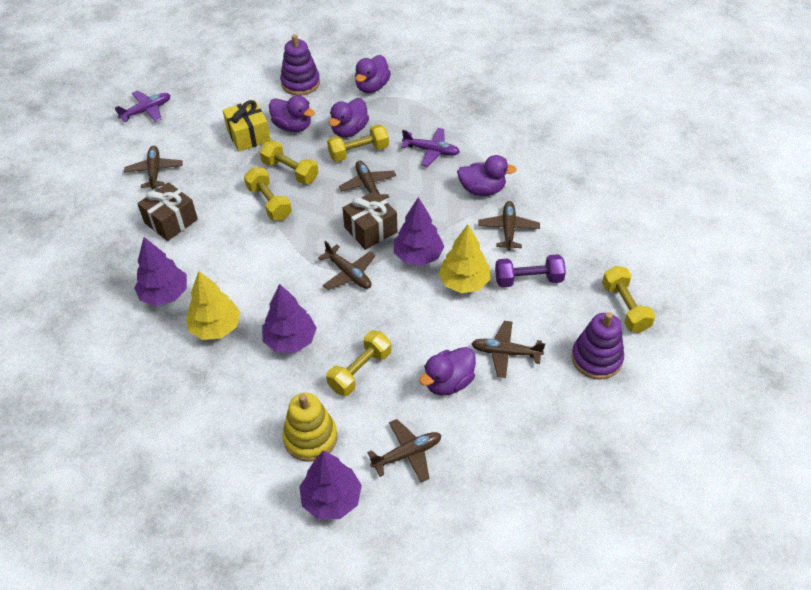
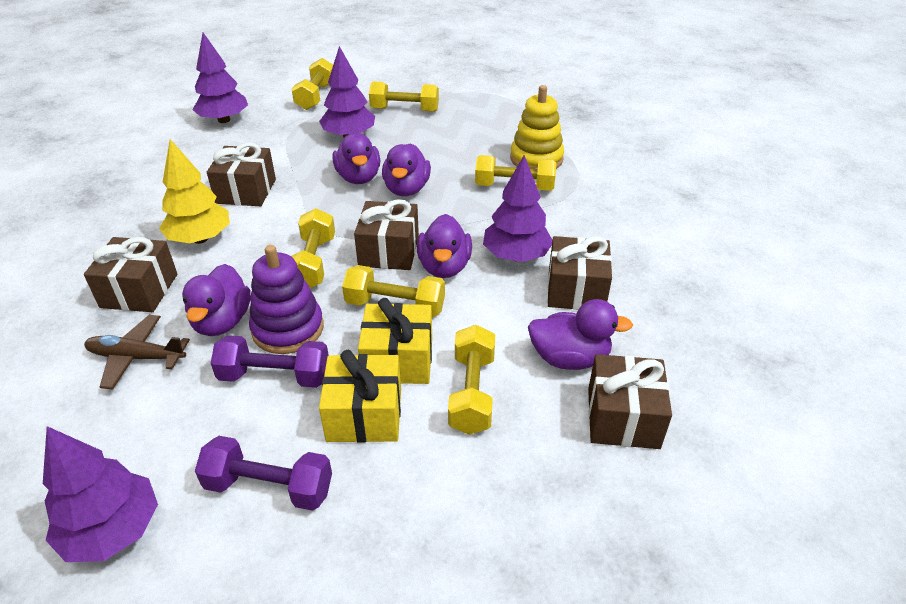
brown gift: [137,182,198,241] [343,191,397,250] = 2 -> [84,237,177,312] [207,143,276,206] [354,199,419,270] [548,236,612,310] [588,354,672,449] = 5
brown plane: [124,146,183,190] [318,240,376,290] [339,161,396,199] [367,419,442,482] [471,321,546,378] [478,201,540,251] = 6 -> [84,315,190,390] = 1
purple dumbbell: [495,254,566,287] = 1 -> [195,436,332,511] [211,335,329,388] = 2
purple plane: [115,90,170,122] [401,128,460,167] = 2 -> none = 0
purple stacking toy: [280,34,320,95] [571,312,624,380] = 2 -> [249,245,324,354] = 1
yellow dumbbell: [244,167,292,220] [260,141,319,185] [326,330,391,396] [327,124,389,162] [602,266,655,333] = 5 -> [291,208,335,288] [292,58,333,110] [342,265,445,318] [369,81,439,112] [448,325,495,435] [475,155,557,191] = 6
yellow gift: [223,100,271,152] = 1 -> [319,350,401,443] [358,298,432,384] = 2
yellow tree: [186,271,241,340] [438,225,491,293] = 2 -> [159,139,230,244] = 1

